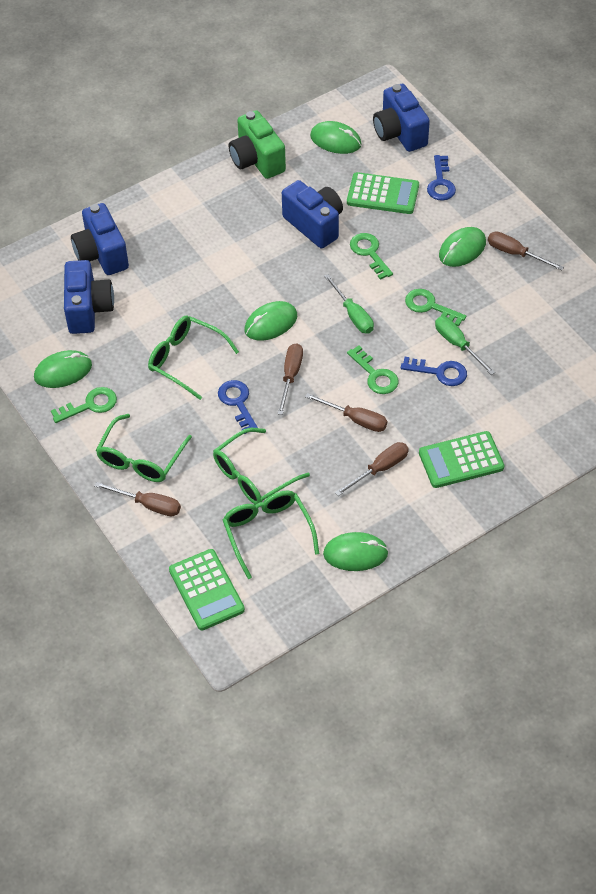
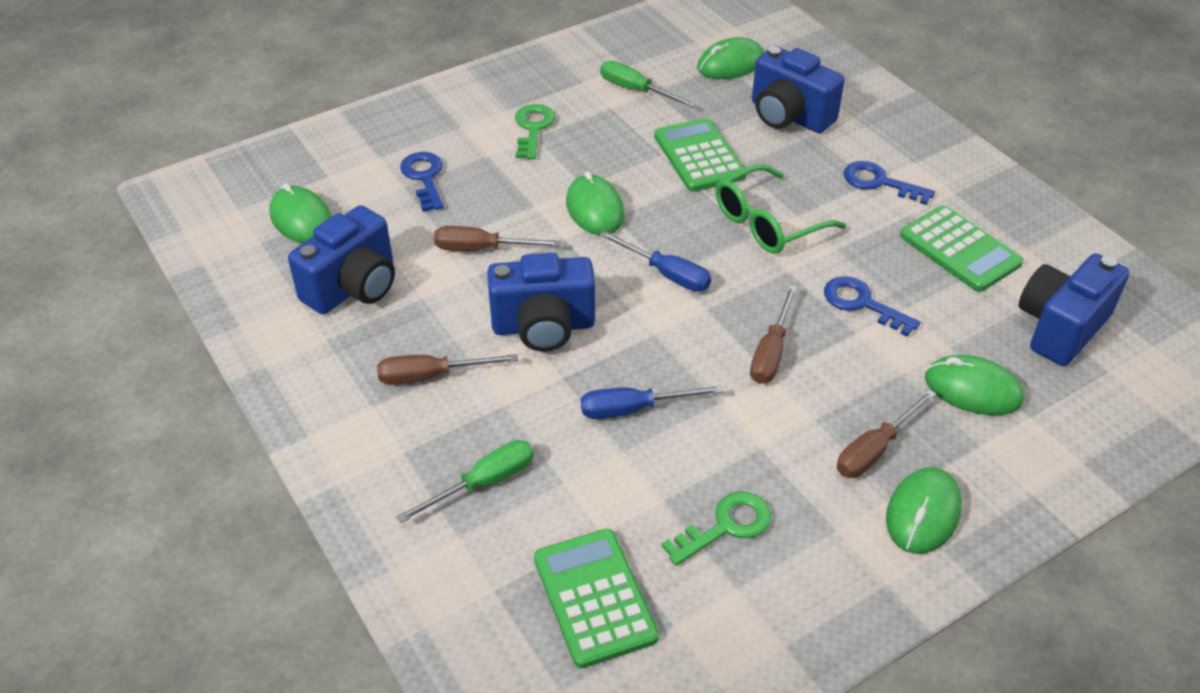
blue screwdriver: none = 0 -> [581,385,723,419] [599,231,711,292] = 2
brown screwdriver: [94,482,181,516] [277,343,303,415] [305,393,387,432] [335,442,409,496] [488,231,564,271] = 5 -> [377,354,518,385] [434,226,561,251] [750,285,797,384] [837,389,936,478] = 4
green camera: [229,110,286,179] = 1 -> none = 0
green glasses: [96,414,192,482] [148,316,239,400] [213,428,310,505] [223,490,319,579] = 4 -> [715,164,846,254] = 1
green key: [51,387,117,423] [347,346,399,394] [350,233,393,280] [405,289,466,326] = 4 -> [515,104,555,159] [661,492,771,566] = 2

